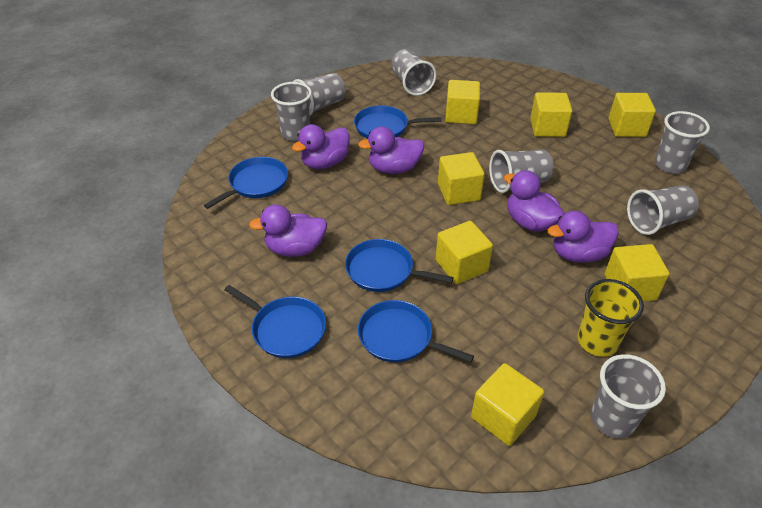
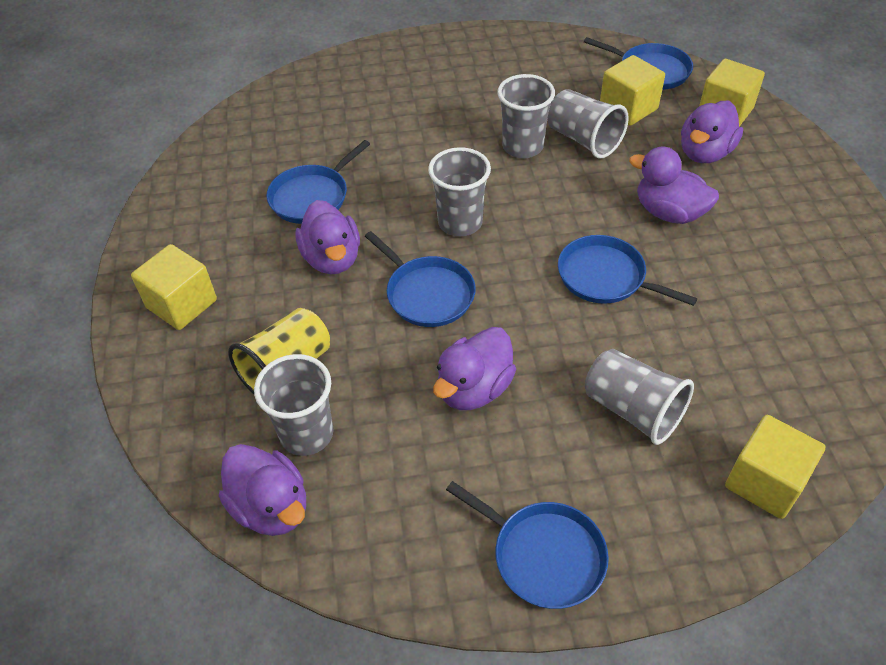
grey cup: [271,82,312,142] [293,73,346,116] [391,49,437,96] [489,149,554,193] [591,354,666,438] [627,185,699,235] [655,111,710,174] = 7 -> [254,354,334,456] [428,147,491,236] [497,74,555,158] [548,89,629,159] [585,349,694,445] = 5
yellow cube: [436,221,493,284] [438,152,485,205] [445,80,480,124] [471,363,544,446] [530,92,572,137] [605,244,669,302] [608,93,656,137] = 7 -> [131,244,217,330] [600,55,665,126] [699,59,765,127] [725,415,826,519] = 4

